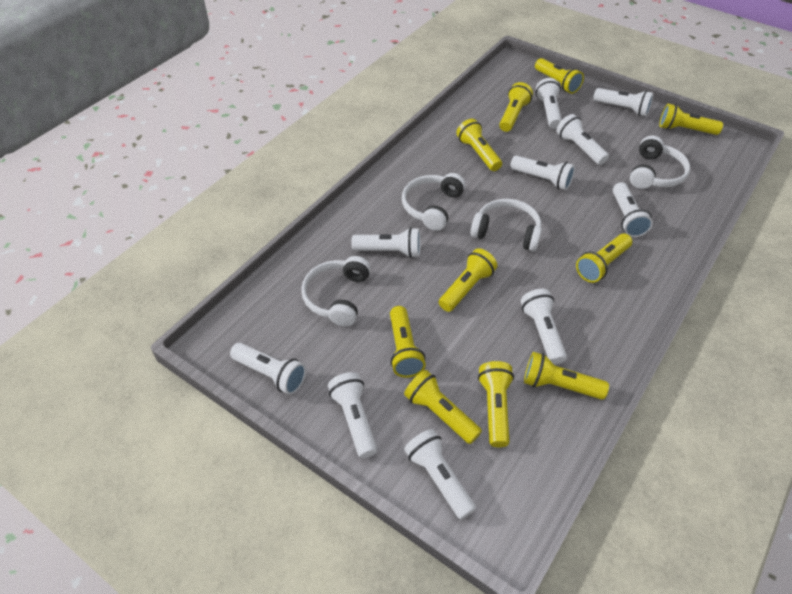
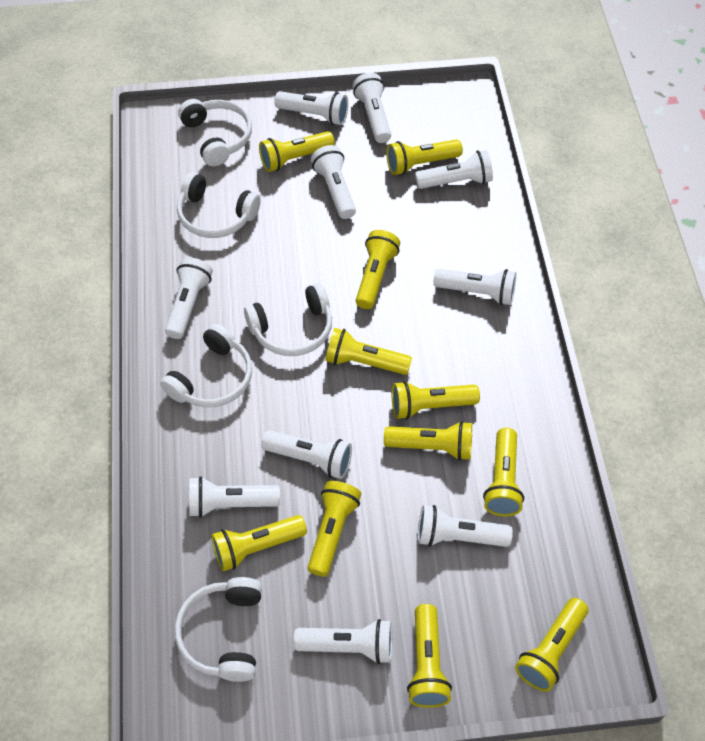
white headphones: [301,256,371,327] [402,173,466,231] [471,199,542,251] [630,136,690,189] = 4 -> [160,324,252,408] [175,577,262,682] [177,172,261,238] [178,99,252,166] [244,283,332,356] = 5
yellow flashlight: [390,306,426,378] [404,370,482,444] [439,248,497,312] [456,119,502,171] [478,361,514,447] [499,82,533,132] [524,352,609,400] [535,58,584,94] [576,234,632,283] [659,103,723,135] = 10 -> [211,515,307,572] [259,131,335,172] [308,481,361,577] [326,328,412,375] [355,230,400,309] [384,421,472,461] [386,139,463,175] [392,381,480,419] [407,604,452,708] [483,428,524,516] [515,598,588,691] = 11

